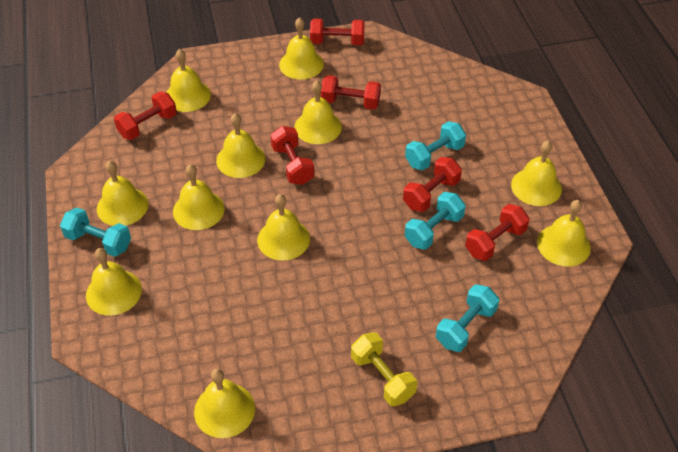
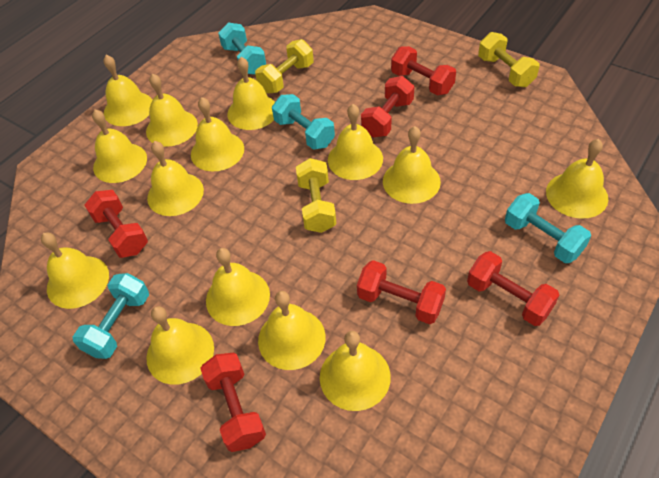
yellow bell: [86,248,142,316] [97,160,148,226] [166,49,211,112] [173,164,225,230] [194,368,255,438] [216,113,265,178] [257,194,310,261] [279,17,324,80] [294,81,342,144] [511,141,562,206] [537,200,591,266] = 11 -> [41,232,109,309] [92,110,147,183] [103,55,152,126] [146,73,198,147] [147,141,204,216] [147,306,214,385] [191,97,244,172] [206,248,270,326] [227,57,275,130] [258,291,326,370] [320,331,391,411] [328,104,383,180] [383,126,441,204] [546,139,608,219] = 14
yellow dumbbell: [351,332,417,406] = 1 -> [255,39,314,94] [296,158,336,233] [478,32,540,87] = 3

